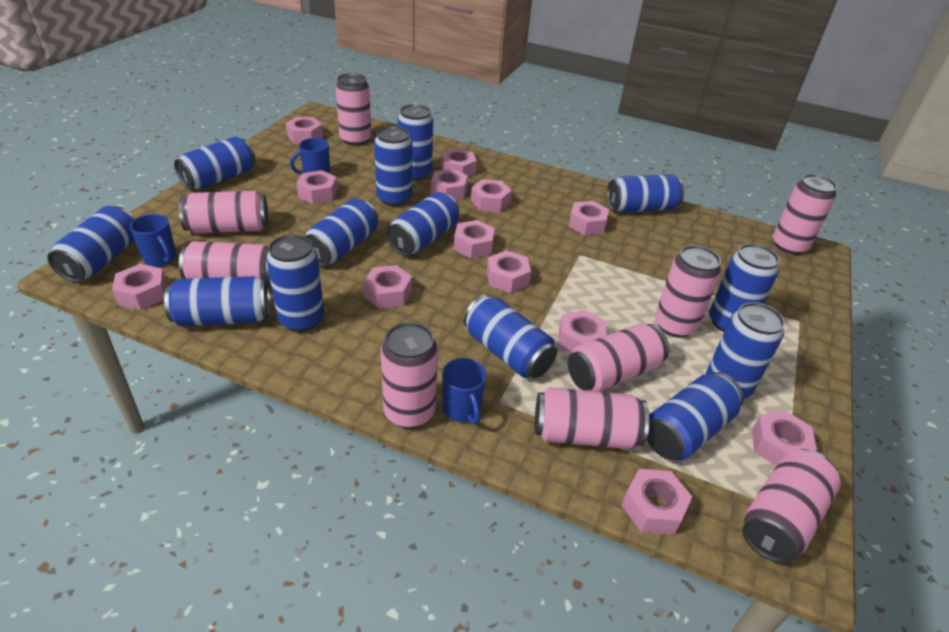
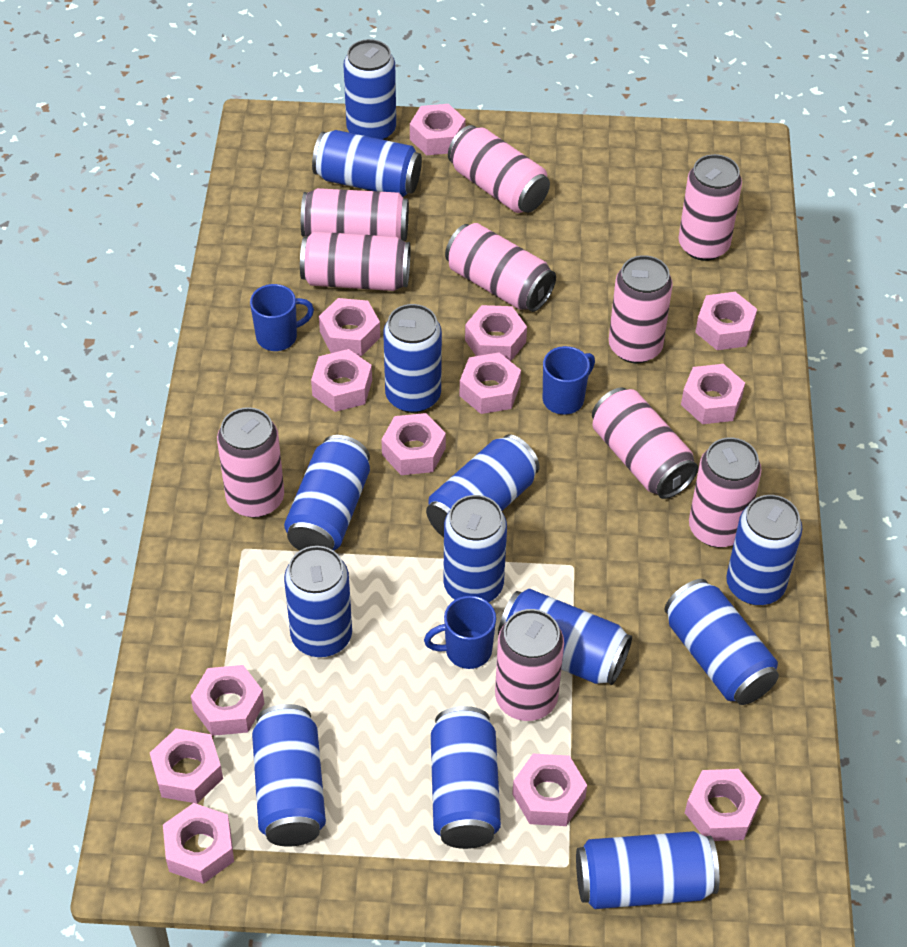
pink can: [179,191,268,233] [179,241,271,285] [335,73,371,146] [381,322,438,428] [535,387,649,449] [568,324,669,392] [655,245,721,337] [742,449,841,563] [773,174,837,255] = 9 -> [217,407,284,518] [300,231,411,291] [301,188,409,241] [445,223,556,312] [448,125,550,213] [495,609,564,721] [592,387,698,499] [609,255,673,363] [678,154,742,261] [689,438,761,548] = 10

